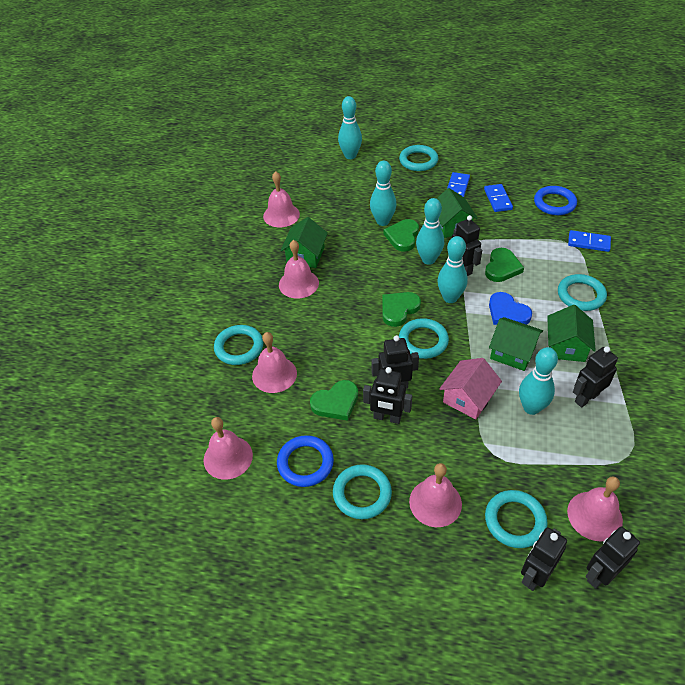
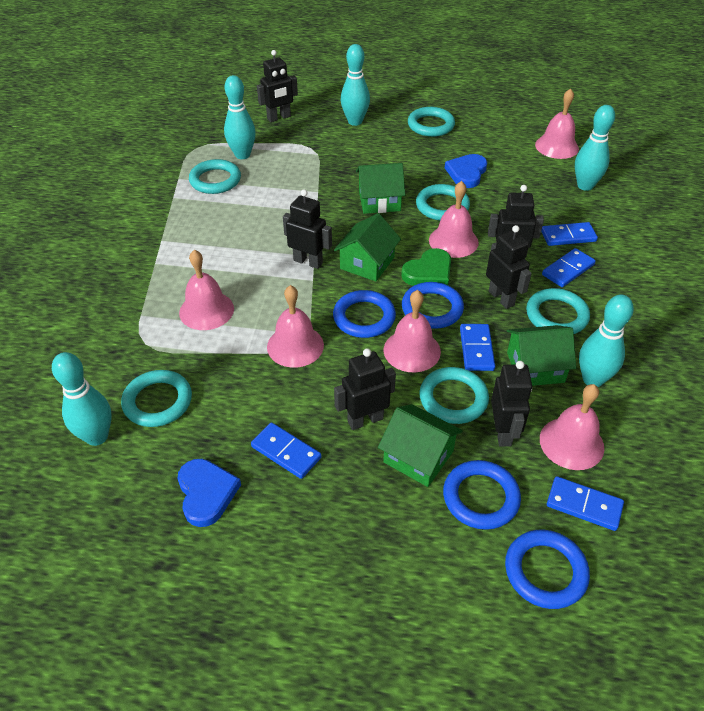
blue domino: [447,172,470,197] [484,184,513,212] [568,230,611,252] = 3 -> [251,423,321,479] [460,324,495,371] [541,222,598,246] [542,248,596,287] [547,476,624,531] = 5
blue heart: [489,292,532,325] = 1 -> [177,459,241,527] [445,154,487,188] = 2
blue ring: [277,435,334,487] [534,186,577,215] = 2 -> [333,290,396,338] [402,282,464,329] [443,460,521,530] [505,530,590,609] = 4
green heart: [310,380,358,421] [382,292,421,327] [384,219,419,252] [485,248,524,282] = 4 -> [401,248,451,286] = 1
pink house: [439,358,502,419] = 1 -> none = 0

